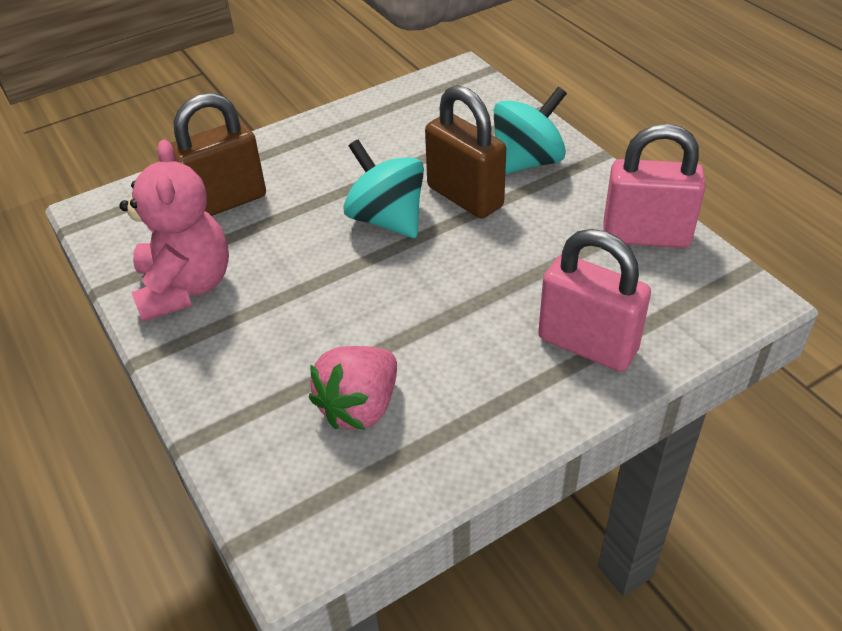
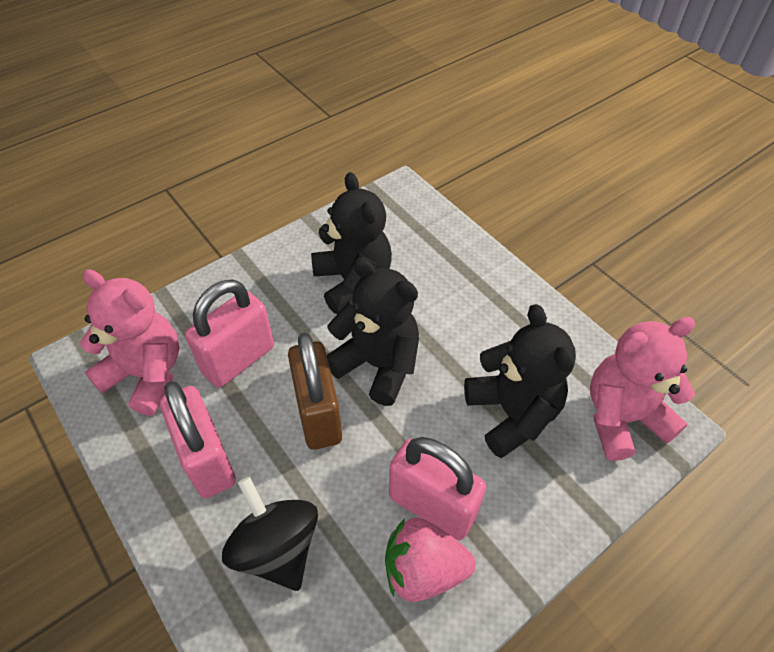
black spinning top: none = 0 -> [222,476,318,591] = 1
black teddy bear: none = 0 -> [311,172,392,314] [327,258,419,406] [464,304,576,458] = 3
brown padlock: [171,93,266,216] [425,85,506,219] = 2 -> [288,333,342,450] = 1
pink padlock: [538,229,651,372] [603,124,706,248] = 2 -> [160,381,236,498] [185,279,274,388] [389,437,486,540] = 3
pink teddy bear: [119,139,229,322] = 1 -> [80,269,179,416] [590,317,695,461] = 2
turquoise spinning top: [343,140,424,238] [494,87,567,174] = 2 -> none = 0

